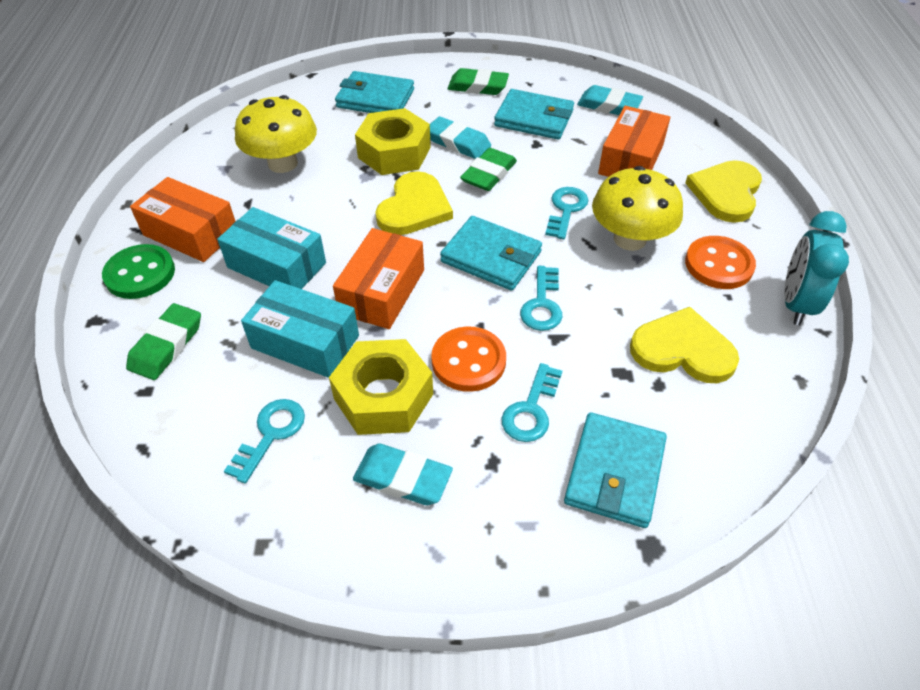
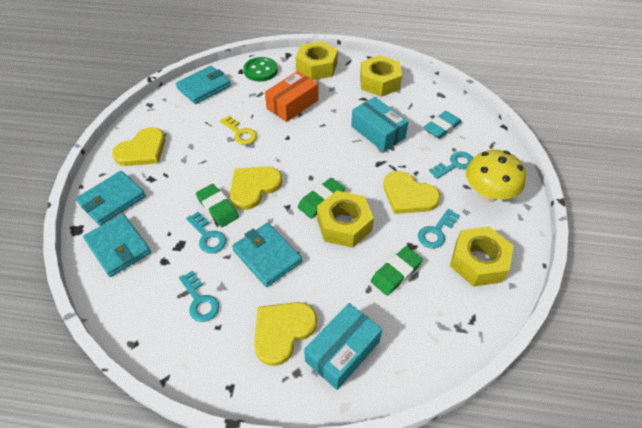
orange box: [130,177,236,262] [333,228,424,329] [598,106,670,177] = 3 -> [265,71,319,122] = 1
orange button: [431,326,506,392] [685,236,756,289] = 2 -> none = 0
turquoise clock: [784,211,849,325] = 1 -> none = 0
turquoise eraser: [353,444,453,505] [430,116,491,159] [577,85,643,115] = 3 -> [423,111,462,139] = 1
yellow heart: [375,171,453,235] [630,307,739,383] [685,160,762,223] = 3 -> [112,127,165,166] [230,166,282,210] [254,302,317,366] [383,171,440,214] = 4
yellow key: none = 0 -> [220,116,257,145] = 1
yellow mushroom: [235,95,317,173] [592,166,683,251] = 2 -> [466,150,526,202] = 1
yellow nut: [329,339,433,435] [355,108,431,175] = 2 -> [295,41,338,80] [317,191,374,248] [360,55,402,97] [450,226,514,287] = 4

